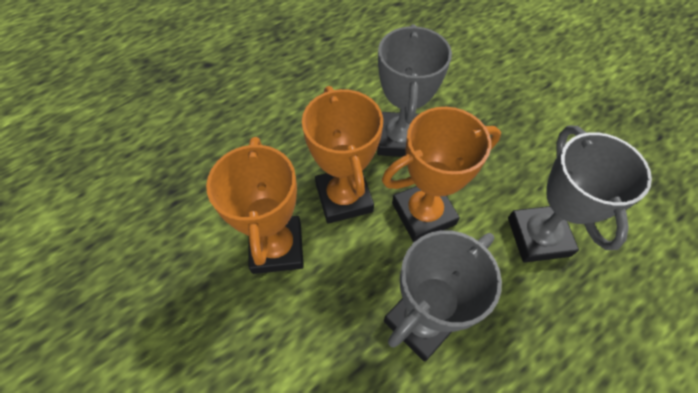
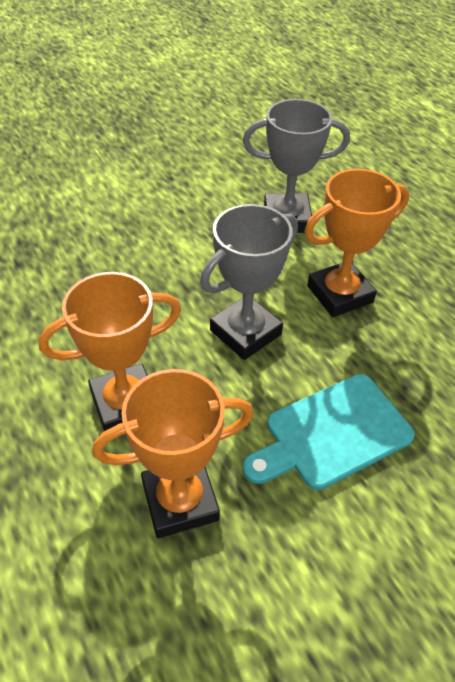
grey trophy: [377,24,452,157] [384,230,502,362] [508,126,652,263] = 3 -> [200,204,298,360] [243,99,350,233] = 2
turquoise cutting board: none = 0 -> [243,374,415,490] = 1

